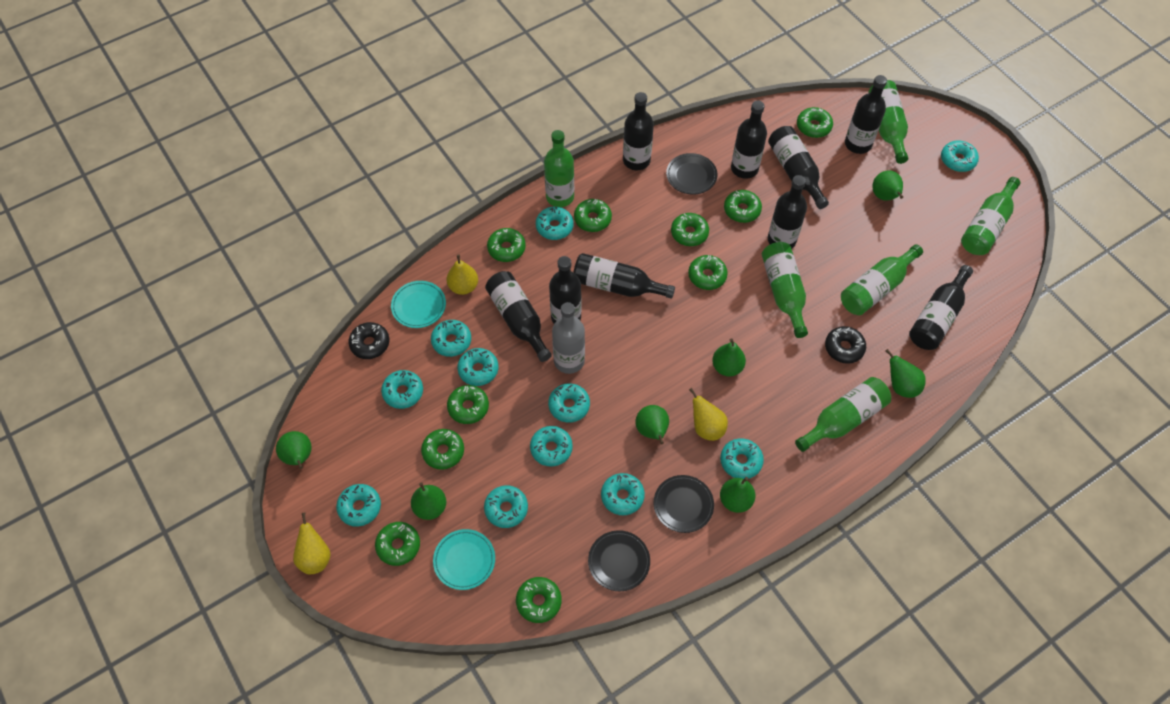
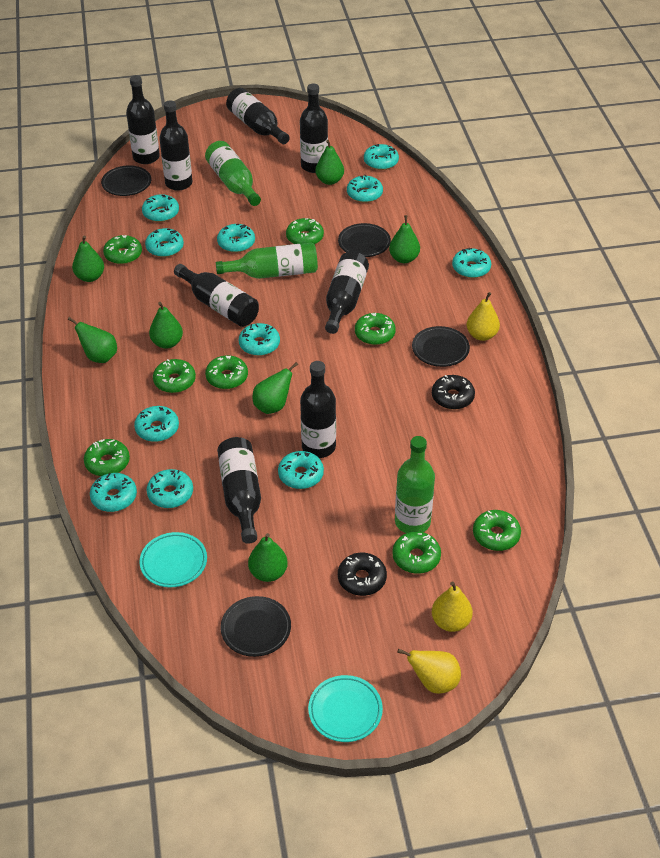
black bottle: [485,271,552,362] [549,256,581,324] [573,253,675,299] [623,92,654,170] [731,101,767,179] [768,126,829,209] [768,175,807,249] [845,75,887,154] [909,265,973,350] = 9 -> [126,75,160,164] [159,101,193,191] [174,264,259,327] [217,437,261,544] [226,88,290,144] [300,84,328,173] [300,361,336,458] [325,251,369,334] = 8
black plate: [588,530,650,591] [653,475,714,533] [666,153,717,195] = 3 -> [101,165,151,196] [221,596,291,657] [338,223,391,257] [412,326,470,367] = 4
green bottle: [544,130,574,207] [762,242,808,338] [795,377,891,452] [841,244,923,315] [868,80,908,164] [961,177,1020,255] = 6 -> [205,141,261,206] [216,243,318,279] [395,436,435,533] = 3
green donut: [375,522,420,566] [421,429,464,470] [447,385,489,424] [487,228,526,262] [516,577,562,623] [574,199,612,232] [671,213,709,246] [688,255,728,290] [724,190,762,223] [797,107,833,138] = 10 -> [84,439,130,476] [103,235,142,264] [153,359,196,393] [205,355,248,389] [286,218,324,245] [355,313,396,345] [392,531,441,574] [473,510,521,551] = 8
grey bottle: [552,302,585,374] = 1 -> none = 0

